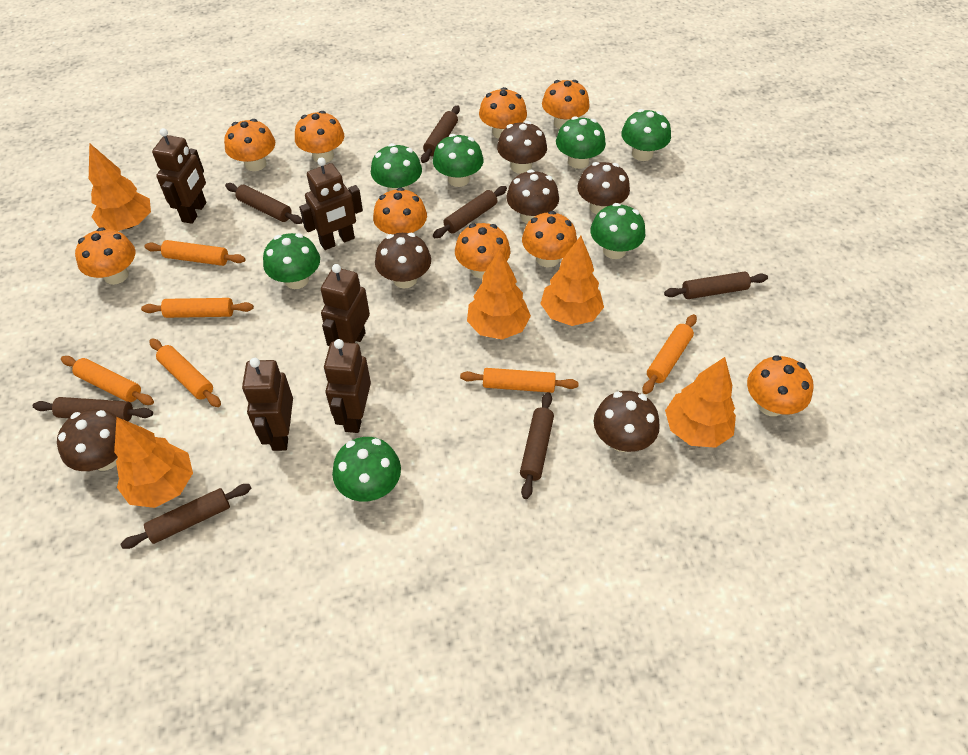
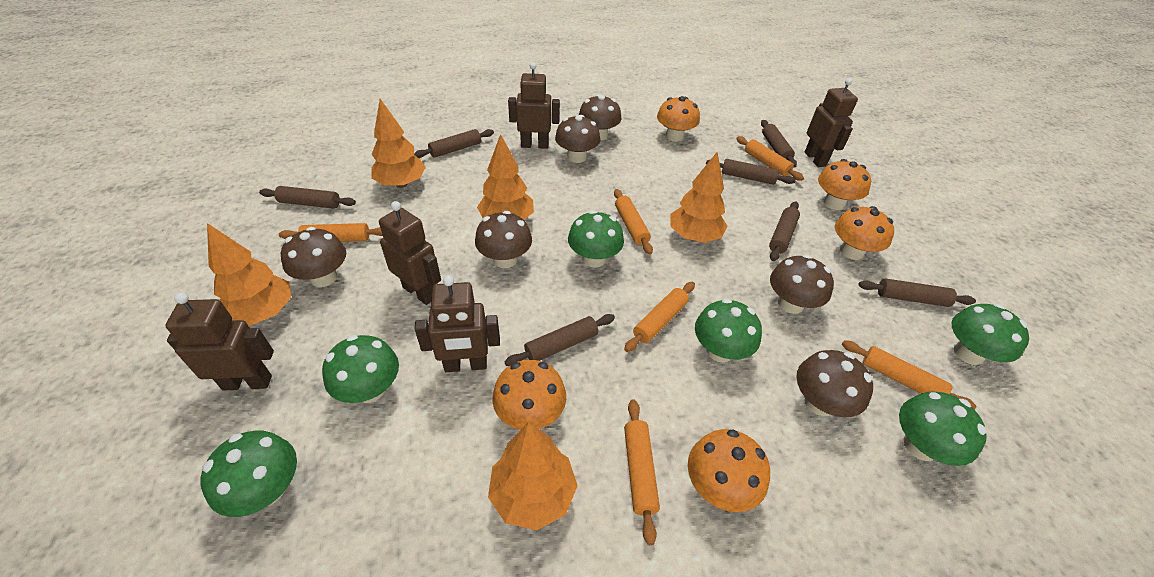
green mushroom: [263,233,320,289] [332,437,401,501] [371,143,422,192] [433,134,484,187] [556,116,606,169] [590,203,645,259] [621,109,671,161] = 7 -> [201,431,297,517] [322,335,399,403] [568,210,624,268] [695,298,762,362] [899,391,987,466] [952,304,1029,365] = 6
orange mushroom: [75,227,135,285] [224,119,275,171] [295,111,344,163] [373,188,427,234] [455,223,511,278] [479,87,527,139] [522,211,577,267] [542,80,590,129] [747,355,813,416] = 9 -> [492,360,566,430] [657,96,700,142] [688,429,770,512] [818,159,871,210] [835,206,894,260] = 5

